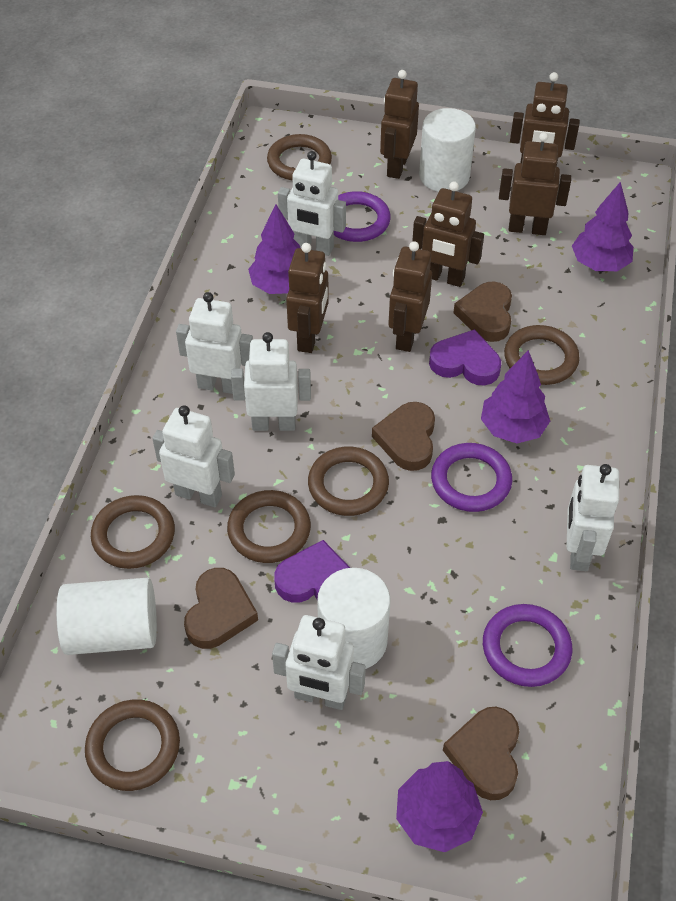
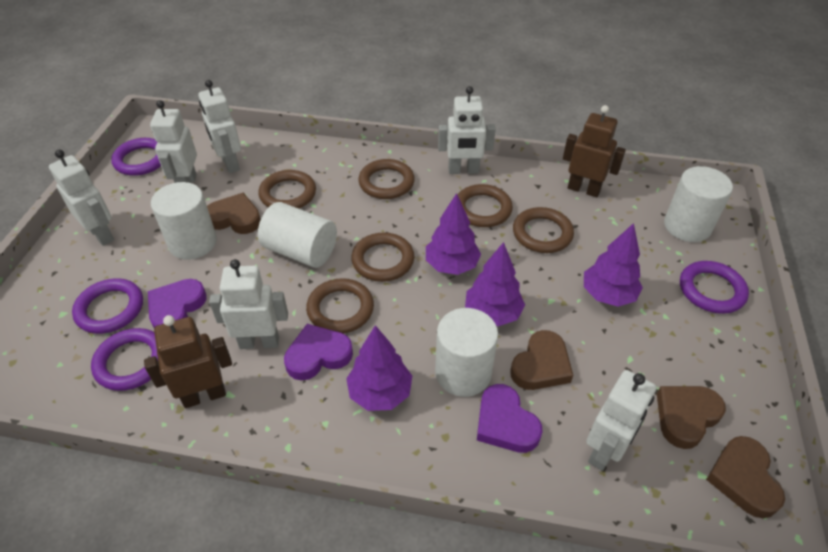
brown robot: [286,243,329,353] [380,70,419,179] [388,241,432,352] [412,182,484,287] [499,132,571,235] [510,72,580,167] = 6 -> [144,315,232,408] [563,105,626,197] = 2
purple heart: [274,540,350,603] [429,329,501,386] = 2 -> [148,279,206,328] [284,324,353,380] [477,384,543,453] = 3
purple ring: [334,191,391,242] [431,443,512,512] [483,604,572,687] = 3 -> [72,278,143,334] [91,328,158,391] [111,138,161,176] [680,261,749,314] = 4
white cylinder: [56,578,157,655] [317,568,390,669] [419,108,476,192] = 3 -> [151,182,217,260] [258,202,337,268] [435,308,498,397] [664,166,733,242] = 4

